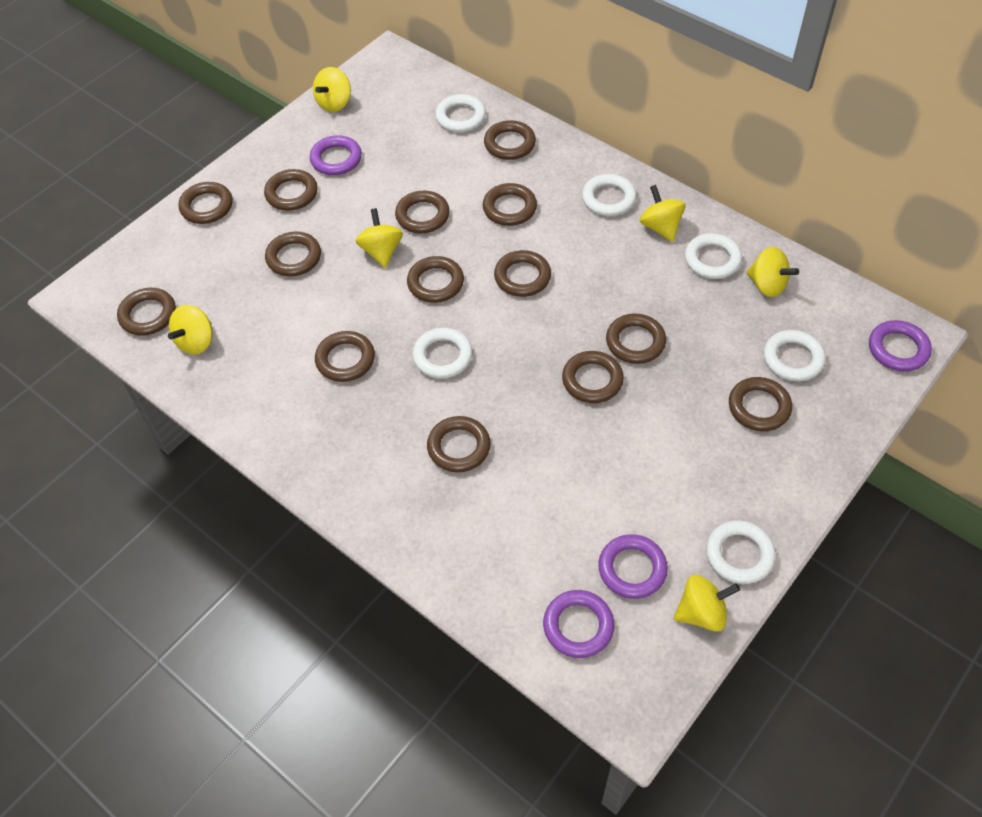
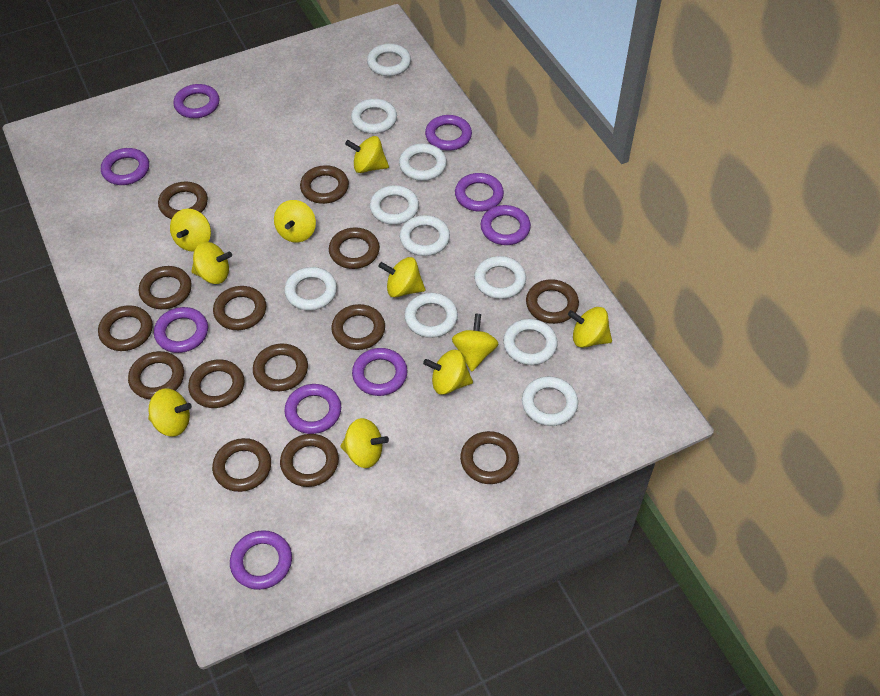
purple ring: [310,135,362,175] [543,590,614,658] [598,534,668,599] [869,320,932,371] = 4 -> [101,148,149,185] [154,307,208,353] [173,84,220,118] [230,530,292,590] [284,384,341,434] [352,348,408,396] [425,115,472,151] [455,173,504,212] [480,205,531,245] = 9
white ring: [412,328,473,379] [435,94,486,132] [582,174,637,216] [685,233,742,279] [706,520,776,584] [764,330,826,382] = 6 -> [285,267,337,311] [351,99,397,134] [367,43,411,76] [370,185,419,225] [399,144,447,181] [400,215,450,256] [405,293,458,338] [474,256,526,299] [503,319,558,365] [522,376,578,426] = 10
yellow spinning top: [168,305,212,355] [313,67,351,112] [355,208,403,268] [640,185,685,242] [674,575,740,632] [746,247,799,297] = 6 -> [148,388,192,437] [170,209,211,252] [191,242,232,284] [274,200,316,243] [340,418,389,468] [345,136,389,173] [378,257,425,298] [423,350,473,395] [452,313,498,371] [568,307,612,348] = 10

